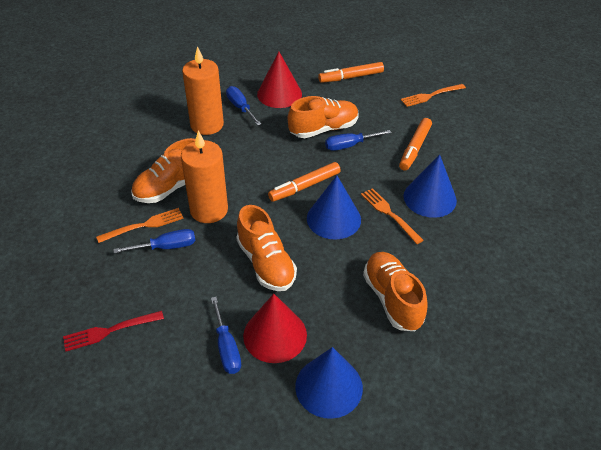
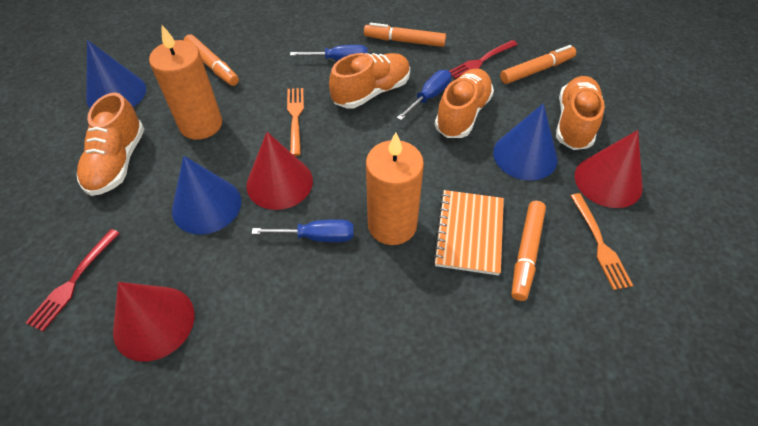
blue screwdriver: [113,229,196,253] [211,297,241,374] [226,86,261,126] [325,130,391,151] = 4 -> [252,219,354,242] [290,45,368,61] [397,70,451,120] = 3
orange fork: [96,208,184,243] [361,188,424,244] [401,84,466,107] = 3 -> [287,88,304,156] [571,193,633,290] = 2
orange marker: [268,162,341,202] [318,62,384,83] [399,118,432,171] = 3 -> [184,34,239,86] [364,23,446,47] [500,45,576,84] [511,201,546,301] = 4
orange notebook: none = 0 -> [433,190,504,276] = 1
red cone: [243,294,307,363] [257,52,302,108] = 2 -> [113,282,195,362] [246,132,313,210] [575,130,643,208] = 3
red fork: [63,311,164,351] = 1 -> [25,229,120,331] [449,40,518,79] = 2

